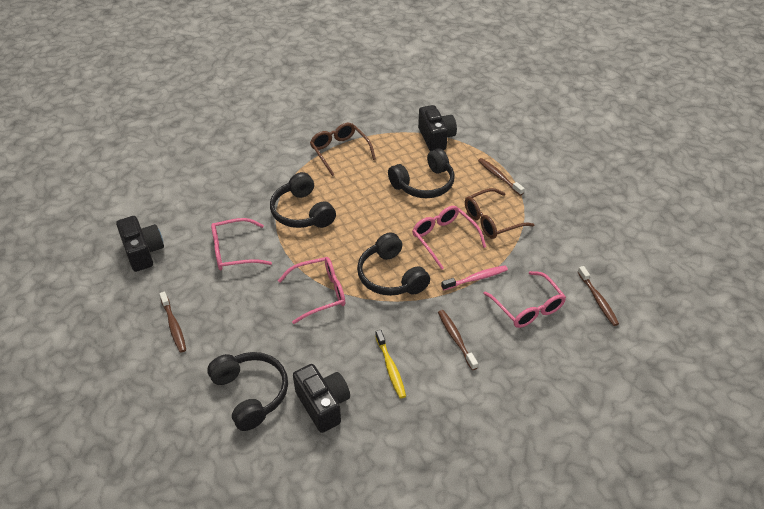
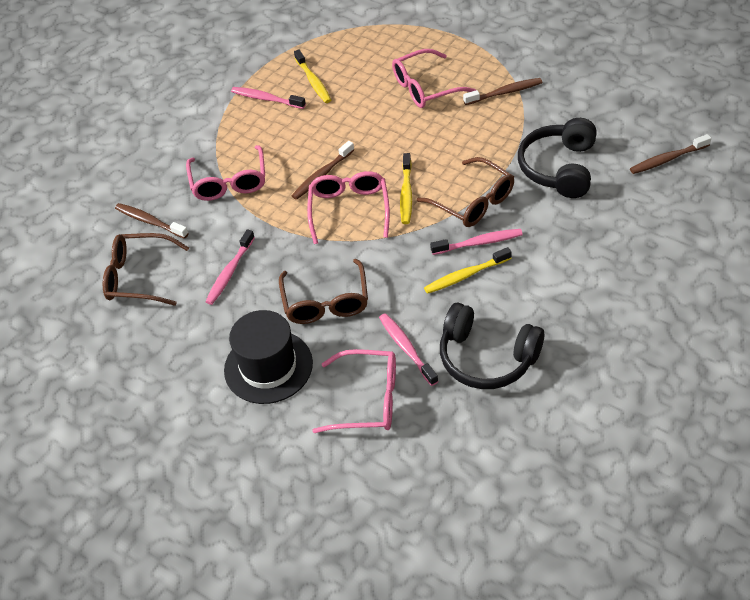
black camera: [116,216,164,272] [293,364,350,433] [418,105,457,151] = 3 -> none = 0
black hat: none = 0 -> [224,310,313,404] = 1
black headphones: [207,352,288,431] [270,172,336,228] [357,232,430,296] [388,148,455,198] = 4 -> [440,303,544,389] [518,118,597,198] = 2
brown glasses: [310,123,376,176] [465,188,535,239] = 2 -> [103,233,189,306] [279,259,368,324] [417,157,514,227] = 3
pink toothbrush: [441,265,508,290] = 1 -> [205,229,255,305] [231,87,306,109] [379,313,438,386] [430,229,523,255] = 4
yellow toothbrush: [375,330,406,399] = 1 -> [294,49,331,103] [400,153,412,224] [424,247,512,294] = 3

